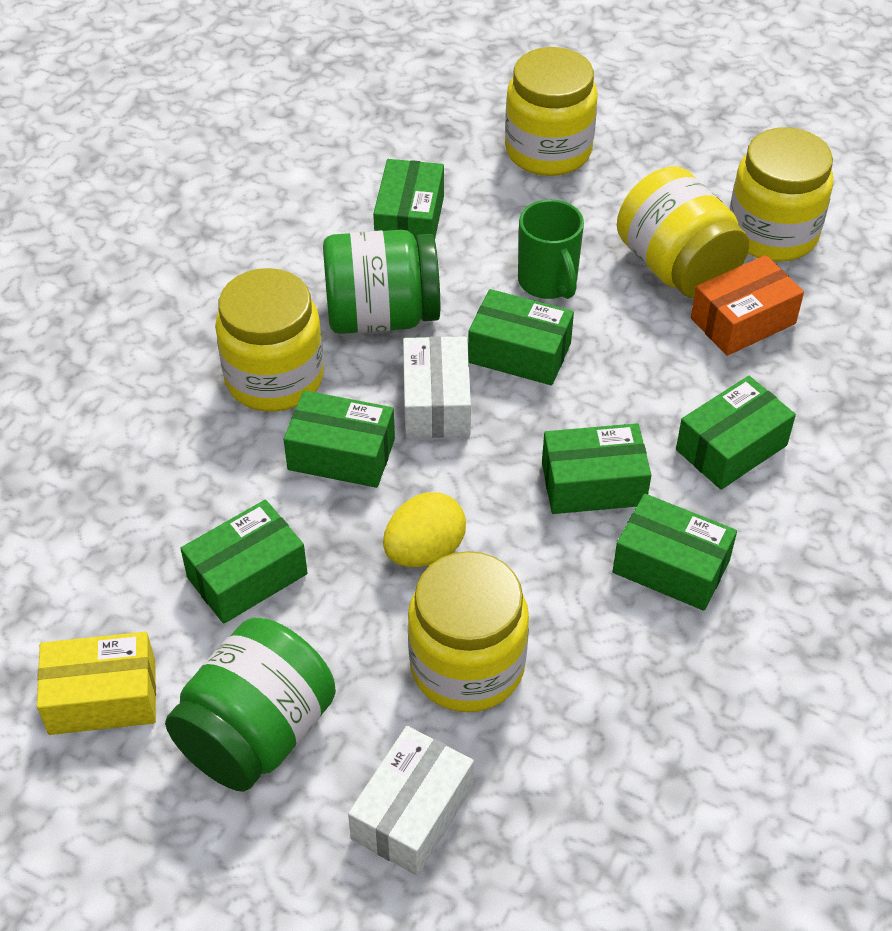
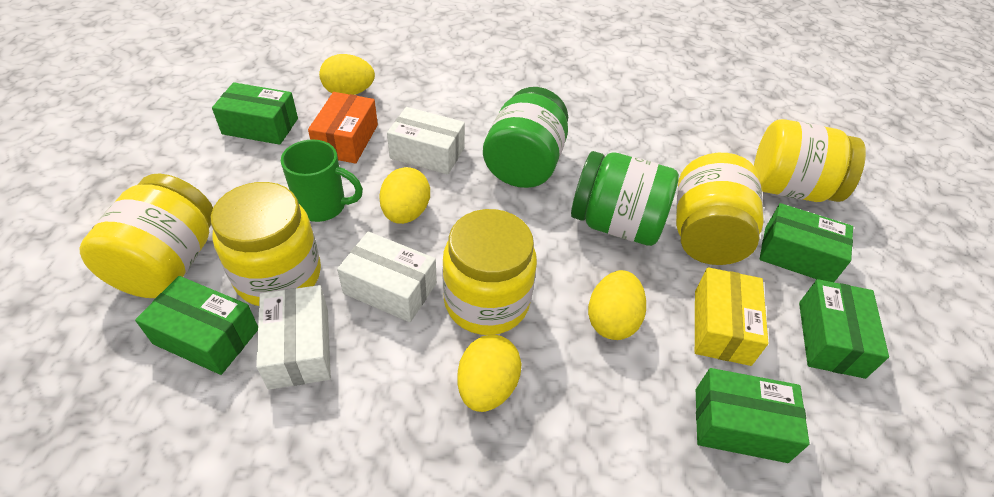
green box: [180,500,307,624] [284,390,395,488] [373,159,444,238] [468,289,574,385] [542,423,651,514] [612,494,737,611] [676,376,796,490] = 7 -> [135,276,258,375] [212,82,298,145] [696,368,810,463] [760,203,853,282] [799,279,889,379] = 5
white box: [348,726,474,876] [403,336,471,438] = 2 -> [256,285,331,390] [337,232,437,322] [387,107,465,175] = 3
yellow egg: [383,492,466,567] = 1 -> [319,54,375,95] [379,167,430,224] [457,335,521,412] [588,270,646,340] = 4

